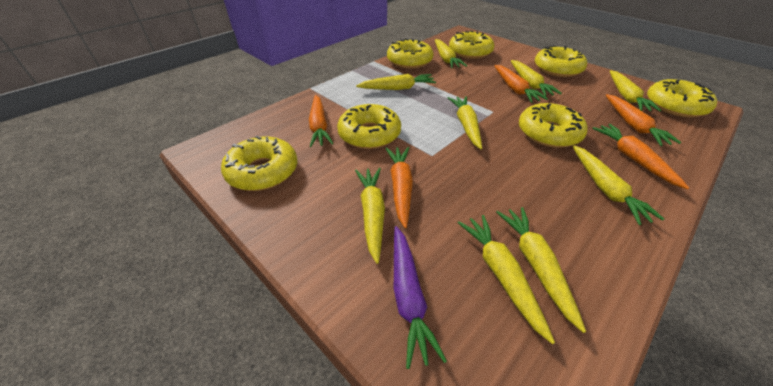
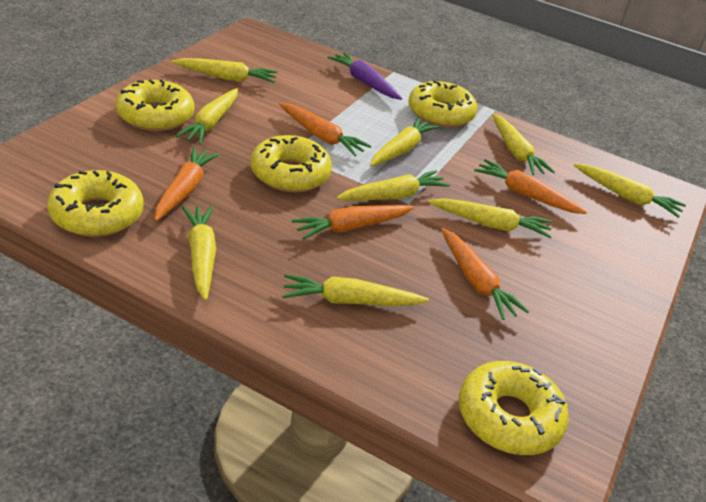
yellow donut: [221,136,297,191] [337,104,401,149] [387,39,433,69] [449,30,494,59] [519,103,588,148] [535,46,587,77] [647,79,717,118] = 7 -> [47,170,144,237] [116,80,194,131] [251,135,332,192] [408,81,477,128] [459,361,569,455] = 5

